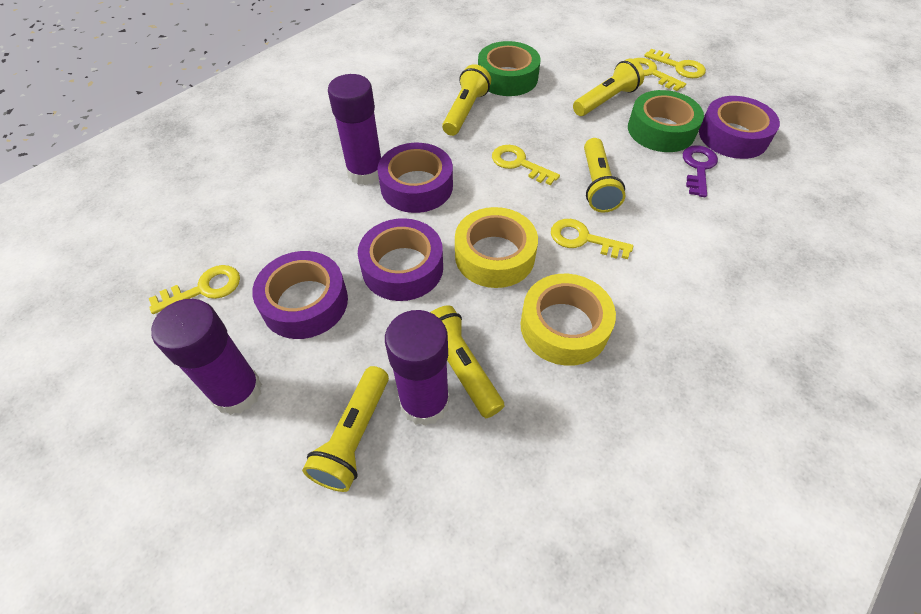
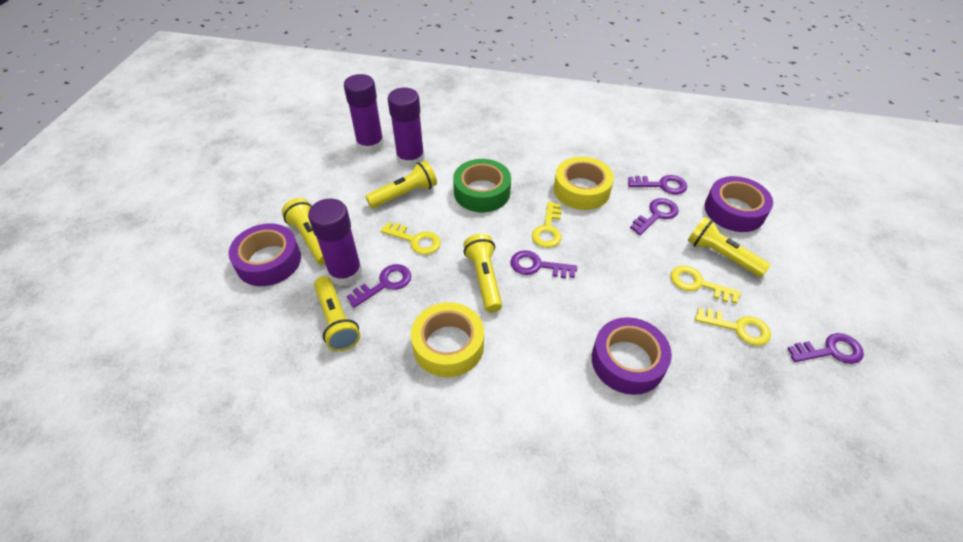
green tape: [478,41,541,96] [628,90,704,152] = 2 -> [453,159,511,212] = 1
purple key: [683,145,718,197] = 1 -> [347,264,411,308] [510,250,577,278] [628,175,687,194] [630,198,679,235] [787,333,864,364] = 5
purple tape: [252,251,348,339] [358,218,443,301] [377,143,453,213] [699,96,780,159] = 4 -> [228,223,301,286] [592,317,672,395] [705,176,773,232] = 3
yellow key: [149,265,240,314] [492,145,560,185] [551,219,633,259] [633,58,686,91] [644,49,706,78] = 5 -> [381,222,441,255] [532,202,562,248] [671,266,741,304] [695,308,771,346] = 4

